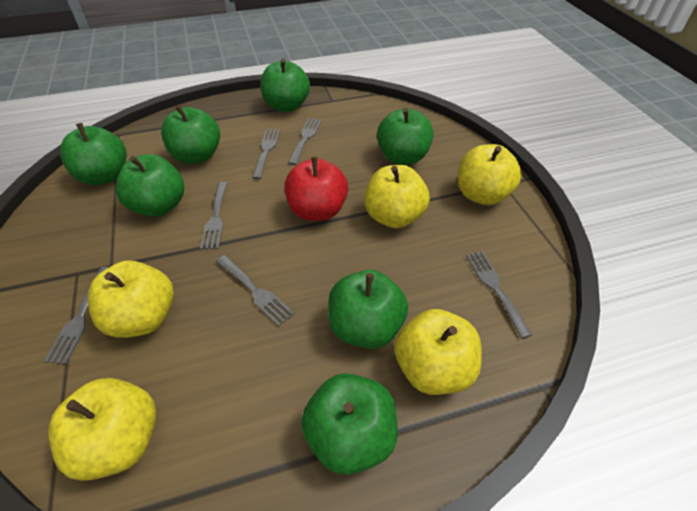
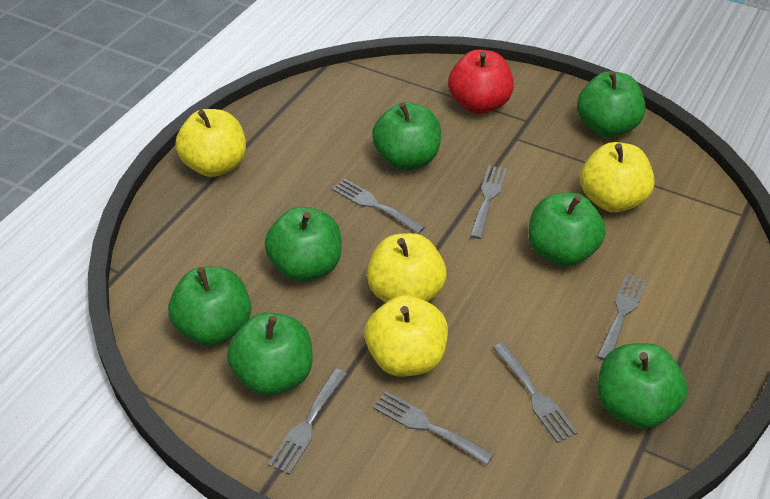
yellow apple: [48,378,156,481] [88,261,174,338] [364,165,430,228] [395,309,482,395] [458,144,522,205] = 5 -> [175,109,246,177] [365,295,448,376] [367,233,447,303] [580,142,655,213] = 4

